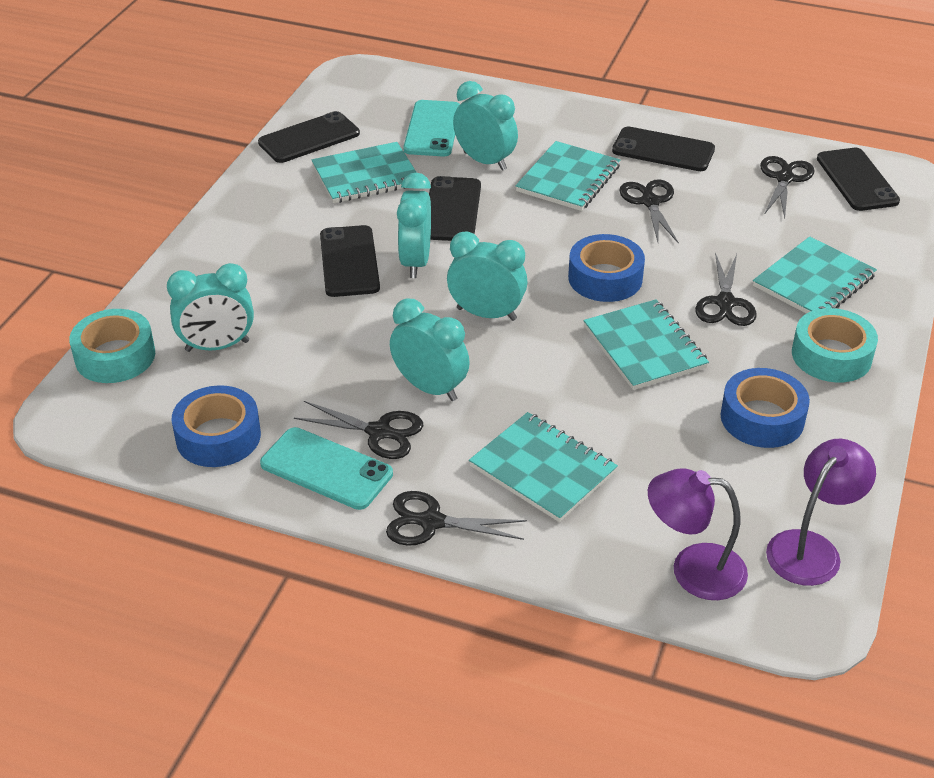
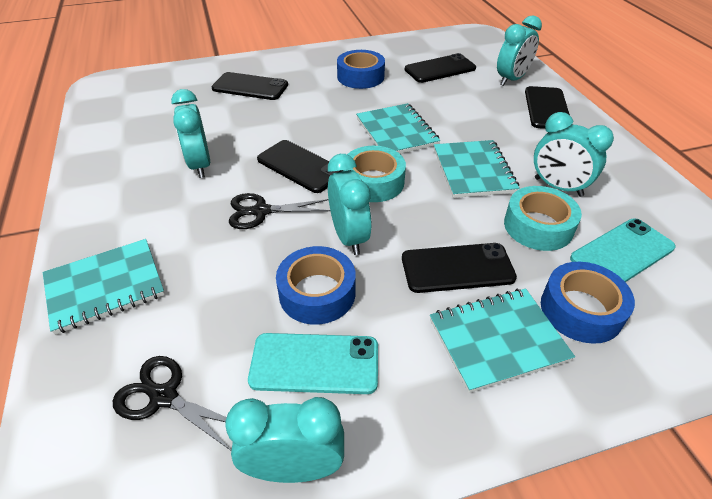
black scissors: [294,401,423,459] [386,491,527,546] [619,179,679,244] [695,252,757,326] [760,156,814,218] = 5 -> [113,356,230,450] [229,193,330,229] = 2
purple lamp: [648,468,748,600] [766,439,876,586] = 2 -> none = 0
turquoise notebook: [312,142,416,203] [469,412,618,522] [515,141,620,211] [583,299,709,390] [753,236,877,314] = 5 -> [43,239,165,335] [356,103,440,154] [430,288,575,393] [434,140,520,198] = 4

